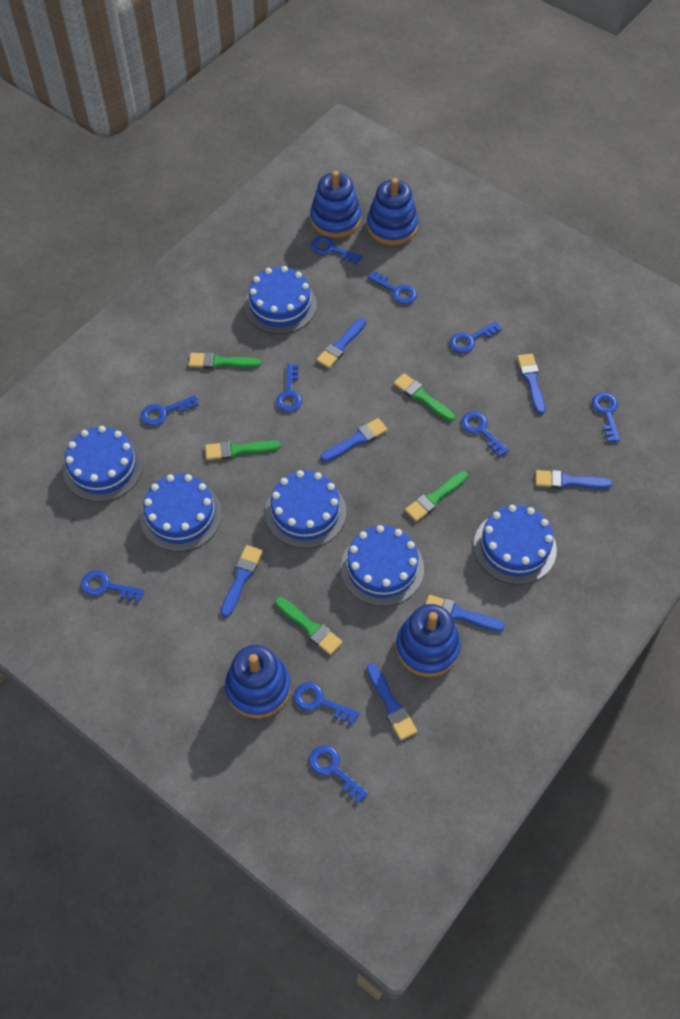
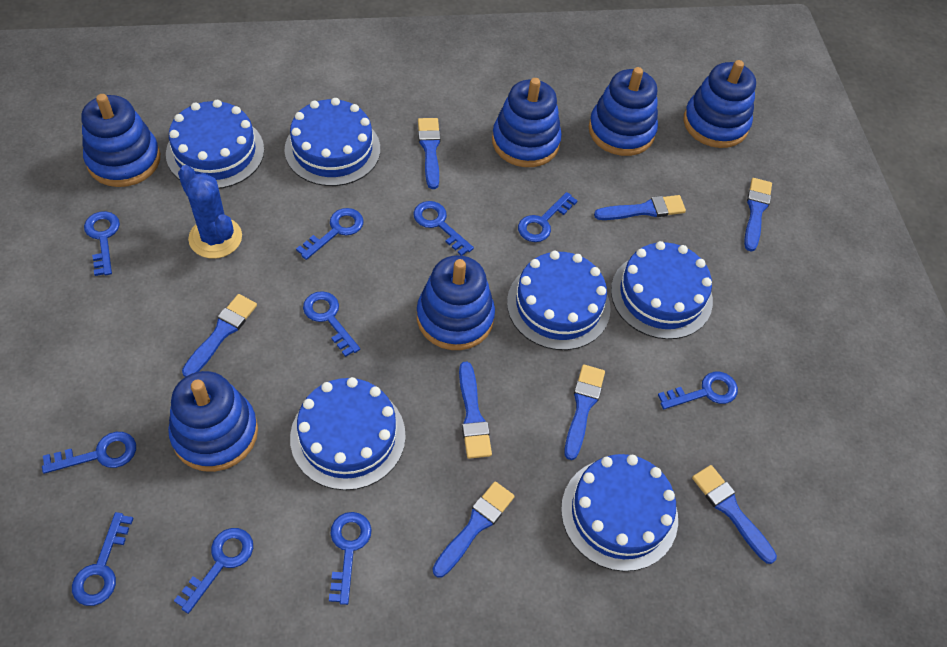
blue brush: [221,545,263,617] [316,318,366,368] [321,418,388,462] [366,663,417,740] [425,595,505,632] [517,354,545,415] [536,470,613,489] = 7 -> [182,294,257,377] [418,118,441,189] [432,481,515,577] [459,362,492,459] [564,364,605,460] [594,195,686,220] [692,465,777,564] [744,178,772,252] = 8
blue cactus: none = 0 -> [178,165,242,259] = 1
blue stacking toy: [225,645,291,718] [310,171,361,238] [367,178,418,245] [396,604,461,677] = 4 -> [81,94,160,187] [168,371,258,472] [417,255,495,350] [492,78,562,167] [589,67,658,156] [683,60,756,148] = 6
green brush: [189,352,261,369] [205,440,281,460] [275,597,343,655] [394,373,455,421] [405,471,468,522] = 5 -> none = 0

